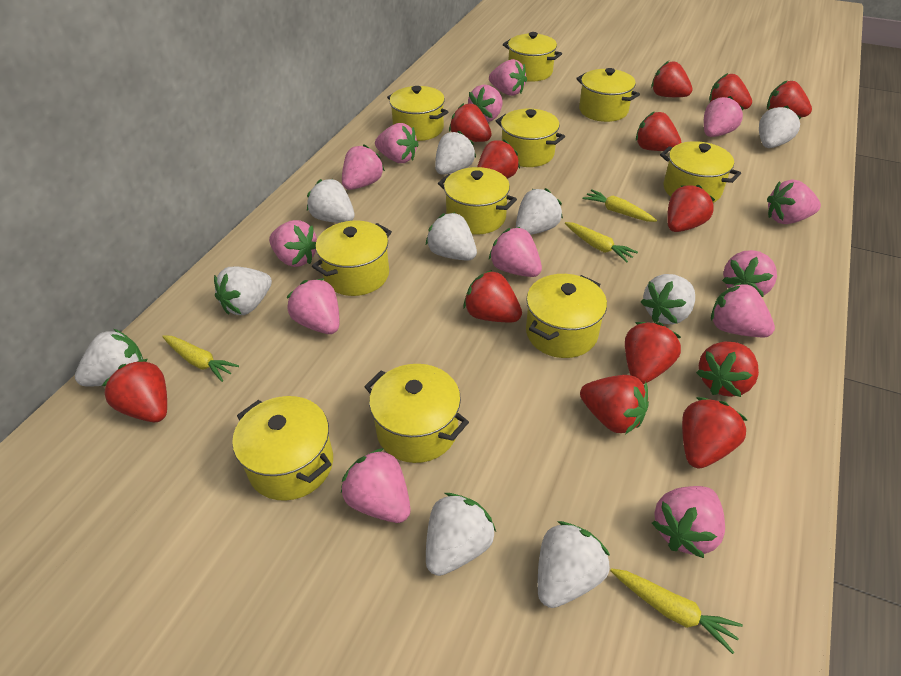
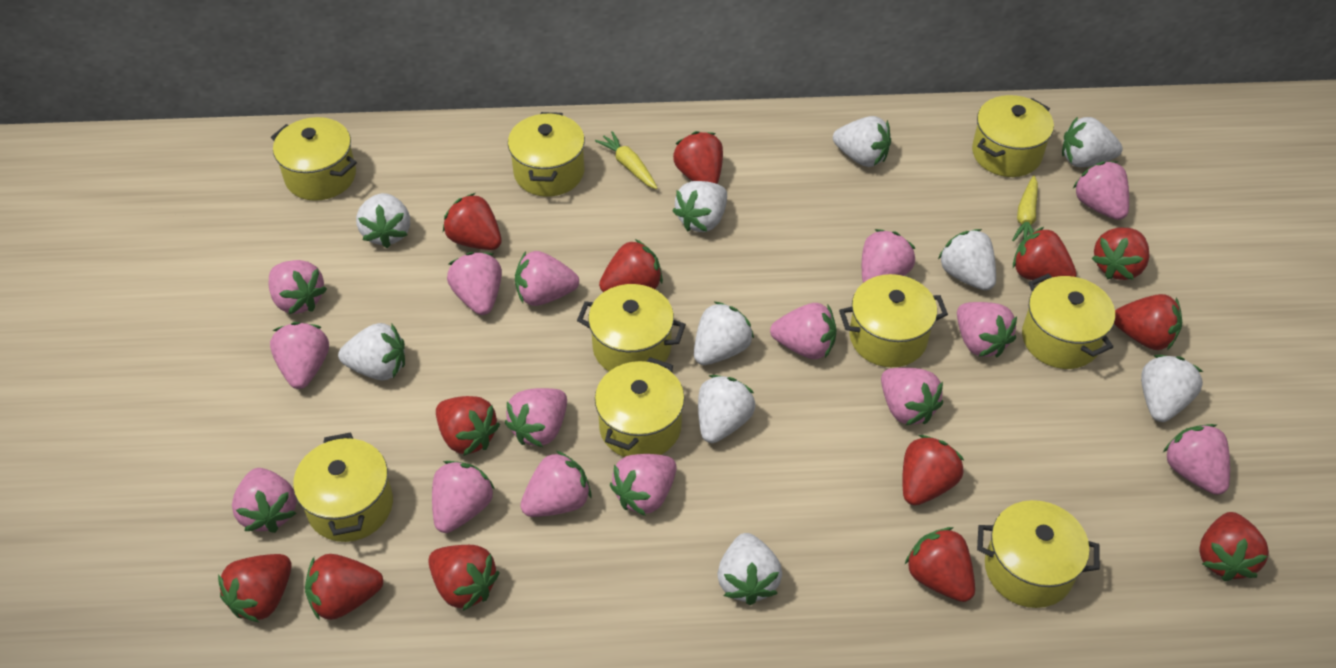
pink strawberry: [269,220,317,267] [287,278,339,334] [341,448,410,523] [342,145,385,190] [375,123,419,163] [468,85,503,122] [489,59,527,96] [489,227,542,277] [652,486,725,558] [704,96,744,137] [711,282,775,337] [722,250,777,297] [767,180,821,224] = 13 -> [232,468,297,533] [269,260,327,314] [270,322,329,389] [432,461,495,533] [447,252,502,315] [505,388,567,447] [515,251,579,306] [520,451,591,517] [610,454,677,516] [770,303,837,359] [862,229,915,283] [881,367,943,426] [957,302,1017,357] [1073,161,1129,220] [1163,424,1230,495] = 15
yellow carrot: [162,335,239,382] [565,222,638,262] [583,189,657,222] [610,568,743,654] = 4 -> [595,131,658,189] [1012,176,1038,241] = 2
yellow pot: [232,396,333,501] [312,221,392,296] [364,364,469,463] [387,86,448,141] [438,167,517,235] [496,109,565,167] [503,32,562,82] [526,274,607,358] [576,68,640,122] [660,141,741,203] = 10 -> [271,117,357,201] [293,433,393,542] [508,112,585,197] [577,284,686,371] [595,357,685,457] [839,274,948,367] [972,95,1054,177] [977,500,1100,608] [1022,273,1115,369] = 9

